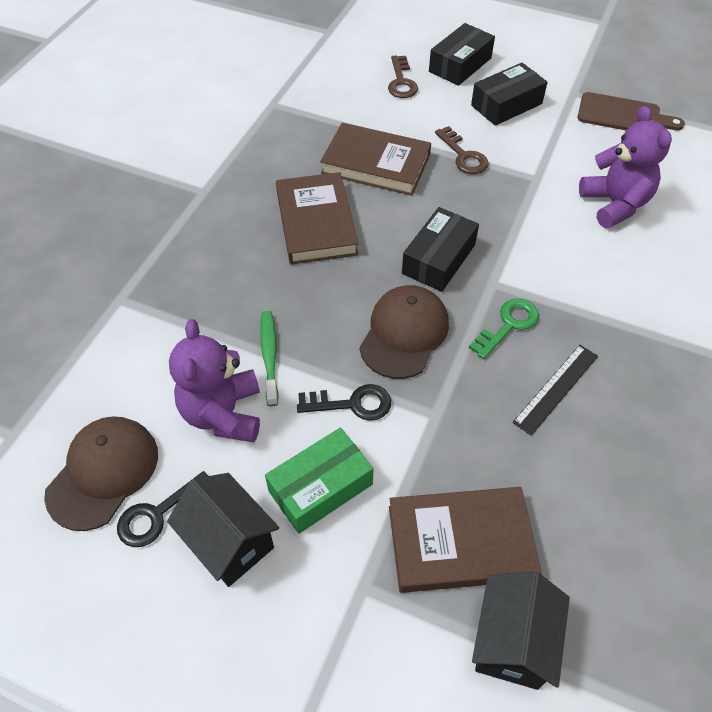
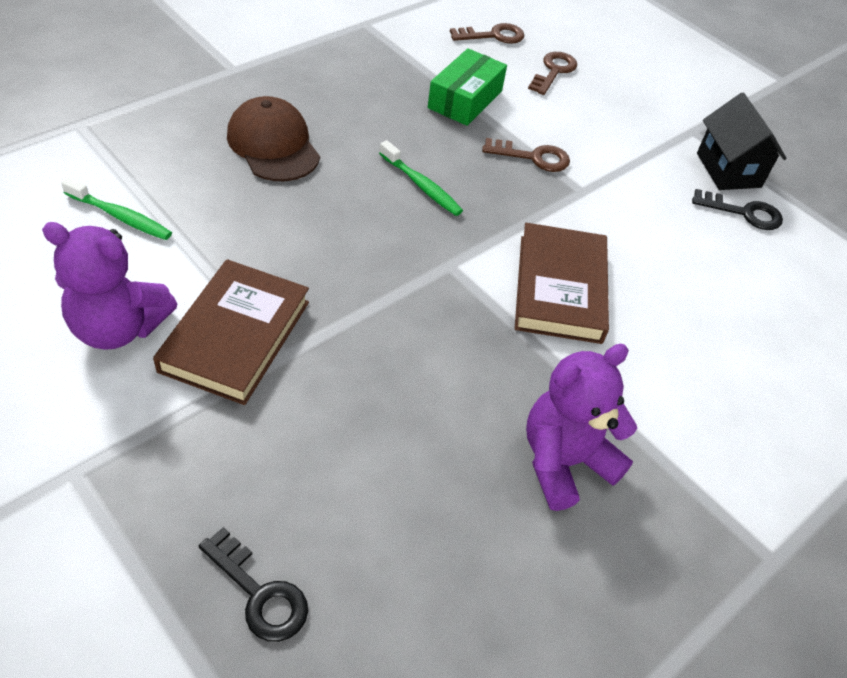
black box: [402,207,479,292] [429,23,495,86] [471,63,548,126] = 3 -> none = 0
black house: [167,473,279,587] [472,572,570,690] = 2 -> [697,93,786,190] = 1
black ruler: [513,345,598,436] = 1 -> none = 0
brown book: [276,172,359,265] [320,123,431,196] [389,487,542,593] = 3 -> [153,259,309,405] [515,223,609,344] = 2
brown cap: [44,416,158,531] [359,285,449,379] = 2 -> [227,96,320,181] = 1
brown cutting board: [577,92,685,130] = 1 -> none = 0
brown key: [388,56,418,98] [435,126,488,174] = 2 -> [450,23,525,44] [482,138,570,172] [528,52,577,95] = 3
green key: [469,298,539,359] = 1 -> none = 0
green toothbrush: [260,311,279,406] = 1 -> [61,177,172,240] [379,140,463,216] = 2

